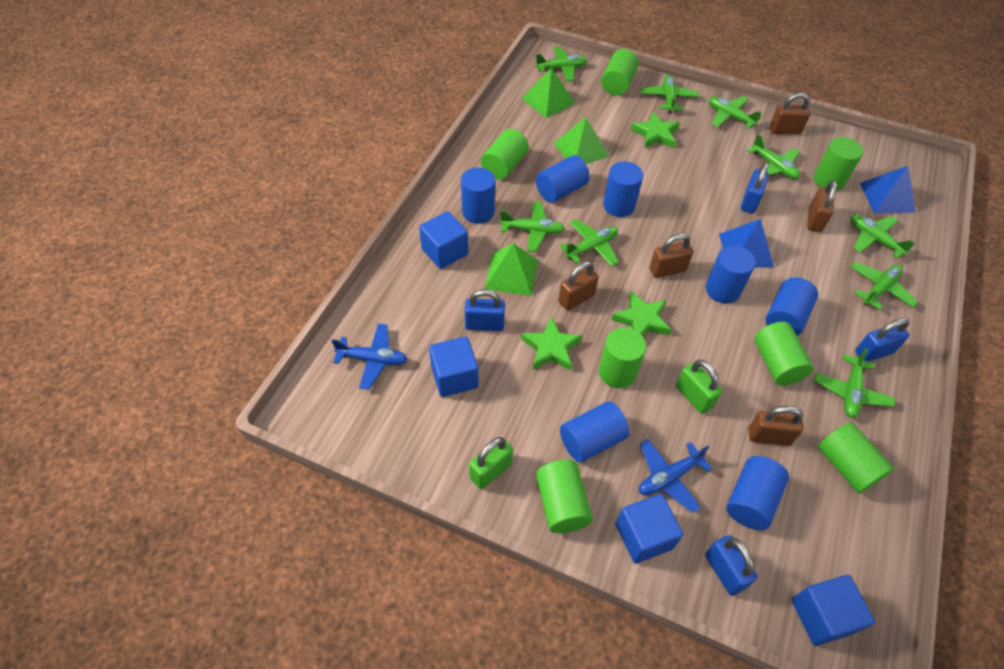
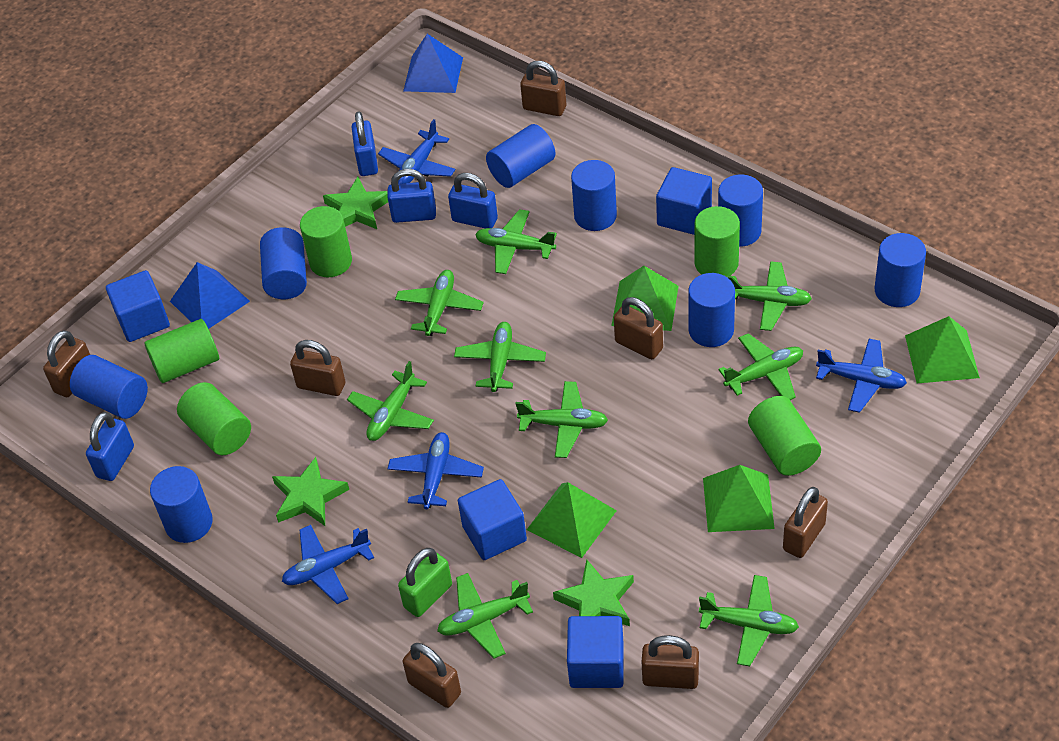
blue cylinder: [461,167,495,224] [536,155,590,203] [560,401,630,463] [603,162,643,217] [706,245,755,304] [726,456,789,530] [765,277,818,336] = 7 -> [70,355,148,419] [150,466,213,543] [260,227,307,299] [486,124,555,188] [571,160,617,231] [688,273,735,347] [718,174,763,247] [875,233,926,307] = 8
blue plane: [332,324,408,390] [639,439,712,513] = 2 -> [282,525,374,604] [378,119,456,184] [387,432,484,509] [816,339,907,413] = 4
brown padlock: [558,262,599,311] [650,233,693,278] [748,406,804,446] [770,93,811,134] [807,181,837,232] = 5 -> [43,330,90,397] [290,340,345,396] [403,643,461,708] [520,61,566,116] [614,297,663,359] [642,635,699,689] [783,487,828,558] = 7
green cylinder: [481,129,529,180] [536,460,593,533] [599,327,646,388] [601,49,639,95] [754,322,813,386] [814,137,863,191] [818,422,894,493] = 7 -> [145,319,219,383] [177,382,251,455] [300,206,352,277] [694,206,740,276] [748,396,821,476] = 5
green padlock: [469,437,513,489] [676,360,723,414] = 2 -> [398,548,452,617] = 1
green pyramid: [485,243,538,296] [521,67,575,118] [554,117,609,164] = 3 -> [527,482,617,558] [611,266,678,331] [703,465,775,532] [905,316,980,383] = 4

